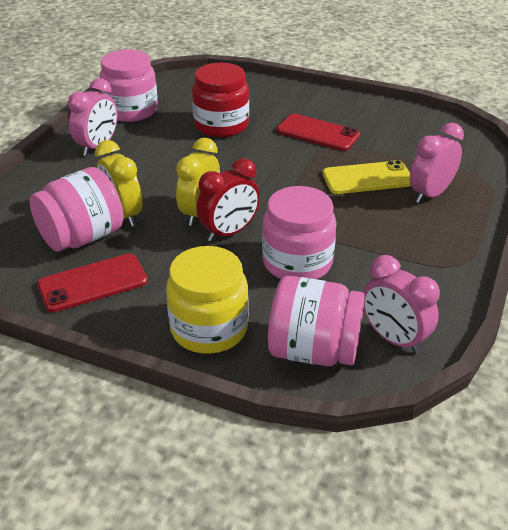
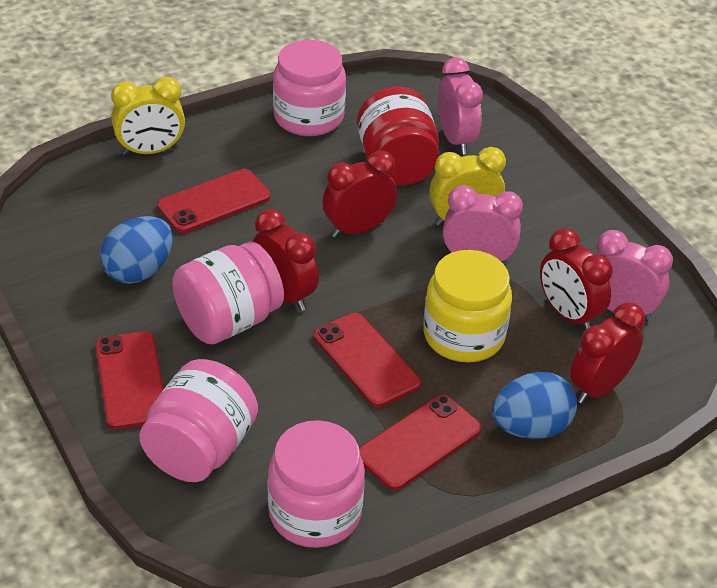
blue egg: none = 0 -> [100,216,173,284] [492,372,577,439] = 2
red clock: [196,158,260,242] = 1 -> [253,209,319,311] [323,151,397,238] [540,228,612,330] [570,302,645,404] = 4
red phone: [37,254,148,312] [276,114,360,151] = 2 -> [95,331,164,429] [157,169,271,233] [313,313,421,407] [359,395,482,490] = 4
yellow phone: [322,160,411,194] = 1 -> none = 0

